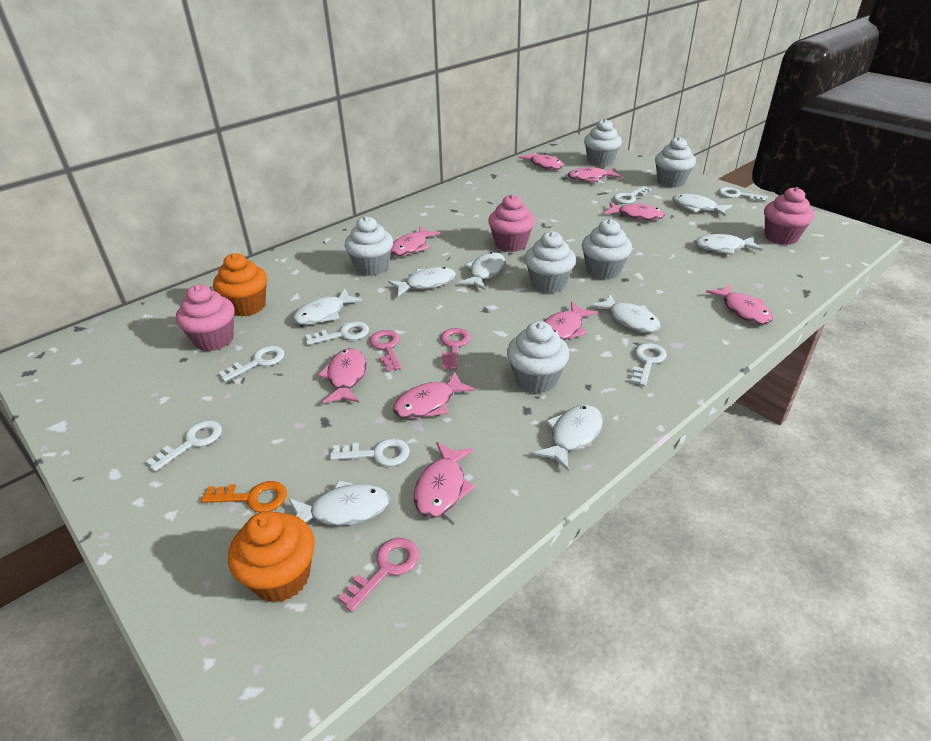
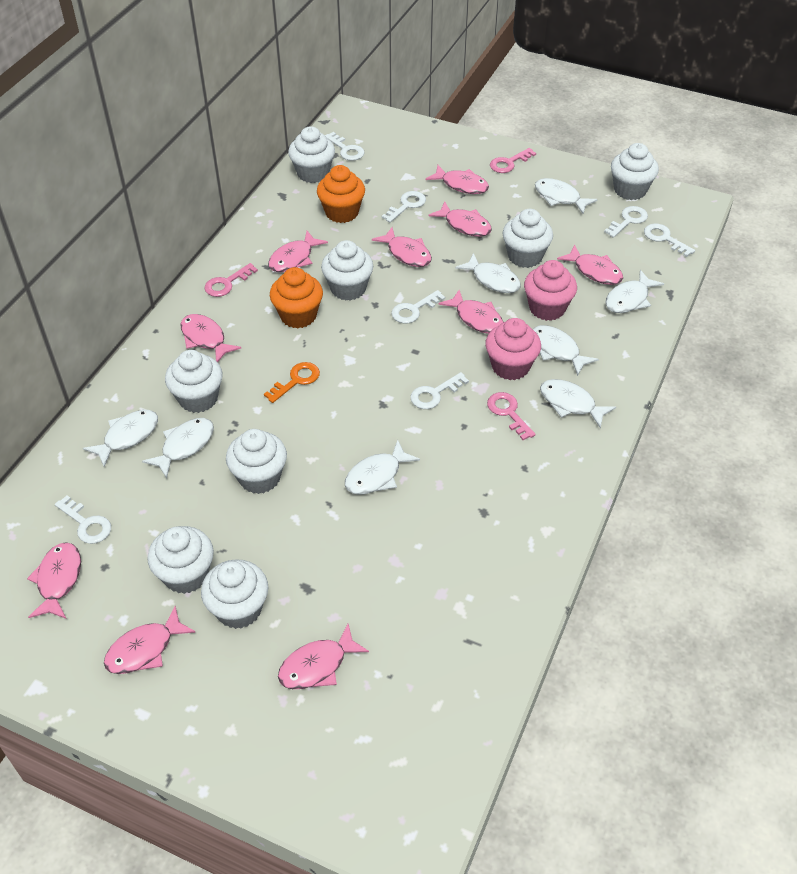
pink cupcake: [176,285,235,351] [488,194,535,252] [764,187,814,245] = 3 -> [485,318,541,380] [524,260,577,321] = 2
pink fish: [318,348,366,404] [391,226,440,256] [393,372,476,419] [414,442,475,518] [519,151,563,170] [544,301,598,341] [568,167,621,182] [604,202,665,221] [706,284,773,325] = 9 -> [27,542,81,619] [104,606,196,674] [180,314,242,362] [268,231,328,272] [278,624,369,689] [372,227,432,267] [426,165,489,194] [428,202,492,237] [439,290,504,334] [557,244,623,285] = 10
white cupcake: [345,216,393,276] [507,321,569,394] [525,231,576,293] [582,219,632,280] [584,119,622,167] [655,137,696,188] = 6 -> [147,526,214,594] [165,350,223,413] [201,559,268,629] [226,429,287,494] [288,126,335,183] [321,240,373,301] [503,209,553,268] [611,143,659,200] = 8

